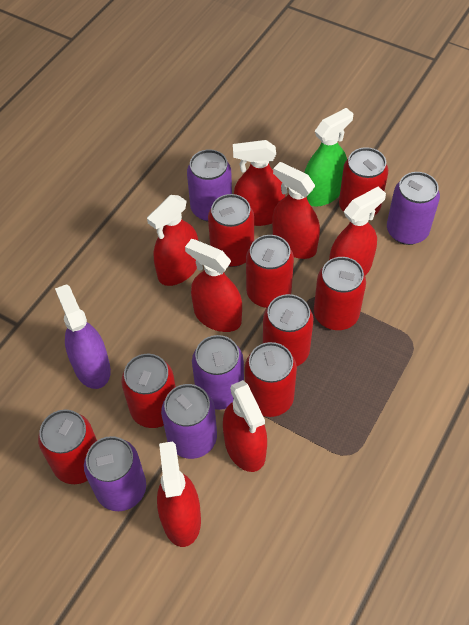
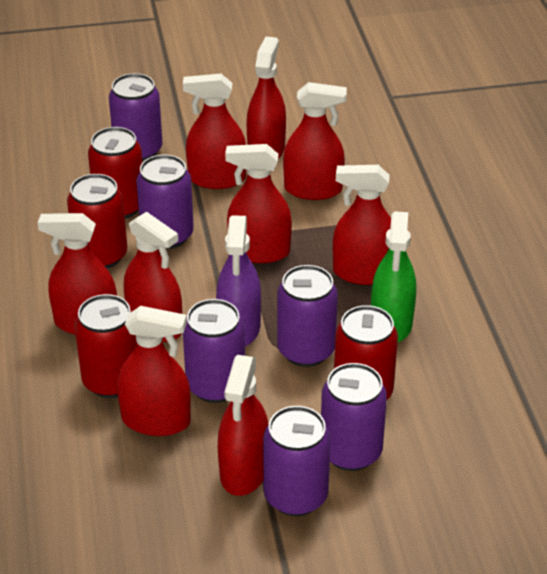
purple can: [84,436,146,511] [161,384,217,459] [187,149,232,222] [192,335,244,410] [387,172,440,245] = 5 -> [109,73,163,162] [136,155,194,249] [183,299,245,403] [263,406,331,516] [277,265,338,367] [321,363,387,471] = 6
red can: [38,410,97,484] [121,354,176,428] [208,194,254,267] [245,342,297,417] [246,235,294,308] [263,294,313,366] [314,257,366,330] [339,147,388,216] = 8 -> [67,174,127,269] [74,294,137,398] [88,127,142,219] [334,305,398,399] = 4
red spray bottle: [147,195,198,286] [157,441,201,547] [185,239,242,332] [223,380,267,472] [233,140,285,226] [272,162,320,259] [329,186,386,275] = 7 -> [38,213,117,335] [117,306,191,436] [124,212,182,342] [183,74,246,189] [218,355,269,496] [225,144,292,263] [247,36,286,159] [283,82,347,200] [333,165,391,285] = 9

